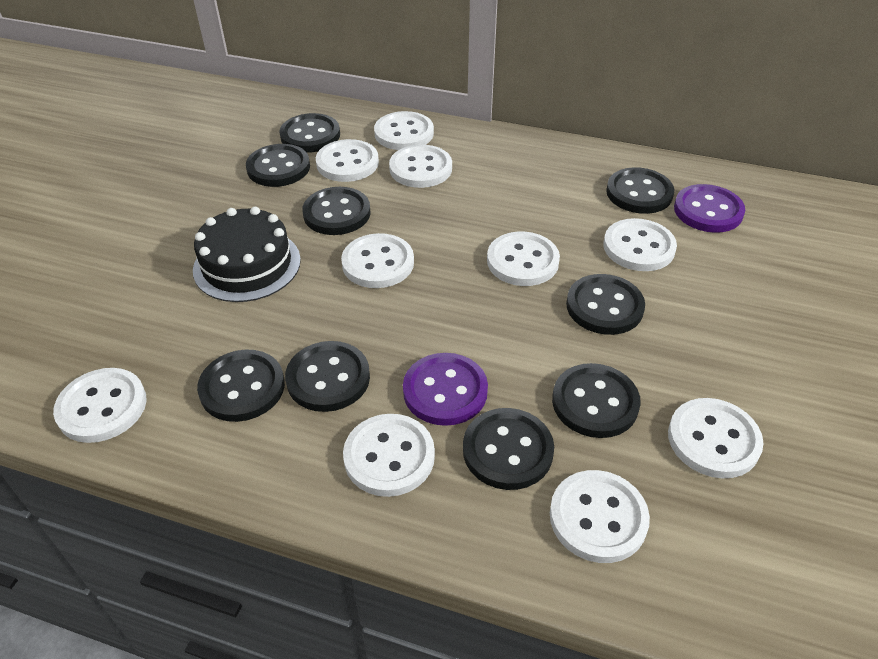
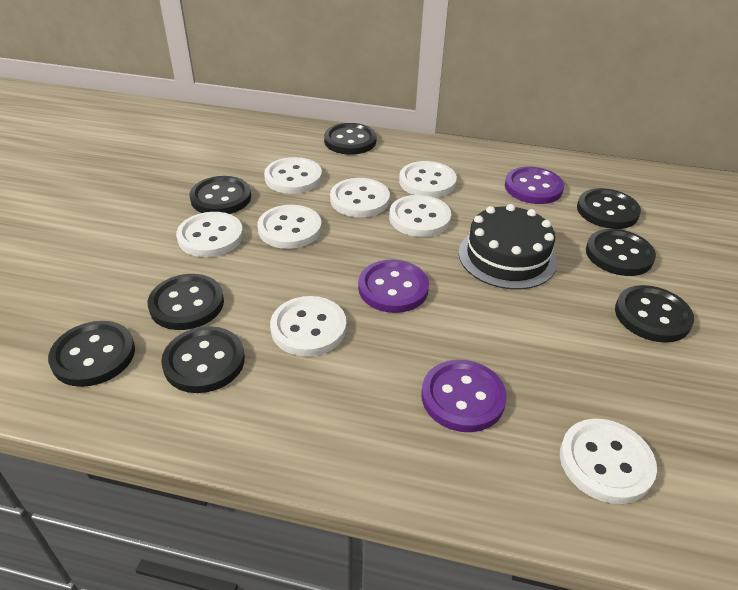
black button: [197,350,285,422] [246,144,310,187] [279,113,340,153] [285,341,370,412] [302,187,371,235] [463,408,554,490] [552,363,641,438] [566,274,645,335] [606,167,674,214] = 9 -> [48,321,135,387] [148,274,224,330] [161,326,245,393] [189,176,251,214] [324,123,377,155] [577,188,641,229] [586,229,656,276] [615,285,694,343] = 8
purple button: [403,353,488,426] [674,184,745,233] = 2 -> [358,260,429,313] [421,360,507,432] [505,167,564,204] = 3
white button: [53,368,147,443] [316,139,379,182] [341,233,414,288] [343,414,435,497] [374,111,434,150] [389,145,452,188] [487,232,560,286] [550,470,650,563] [603,218,677,271] [668,398,764,478] = 10 -> [176,212,243,257] [257,205,322,249] [264,157,322,194] [270,296,346,356] [330,178,390,217] [389,195,451,237] [399,161,457,198] [560,419,657,504] = 8

